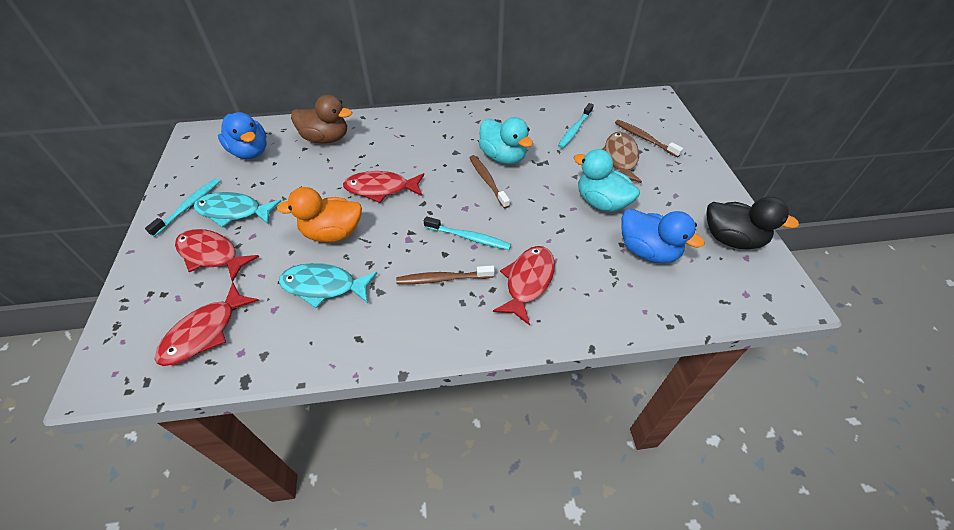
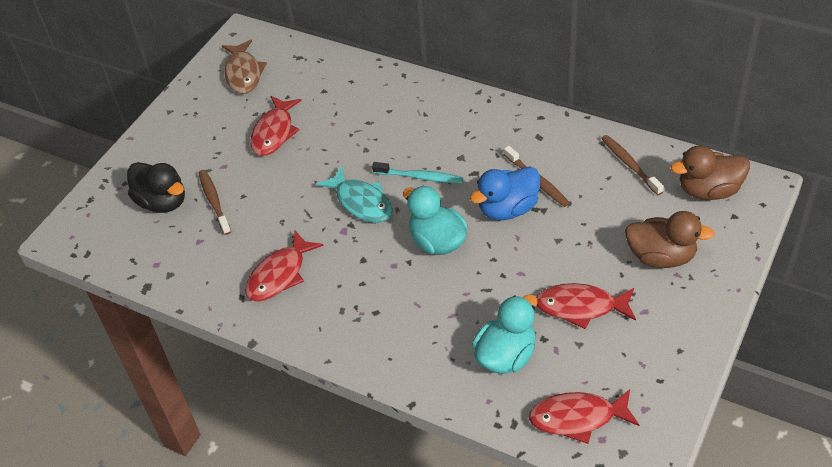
blue duck: [218,112,267,159] [621,208,705,263] = 2 -> [470,166,540,220] = 1
brown duck: [291,95,352,144] = 1 -> [625,211,714,268] [671,146,750,200] = 2
orange duck: [277,187,362,242] = 1 -> none = 0
turquoise fish: [194,192,281,228] [279,263,377,308] = 2 -> [316,166,393,223] = 1
turquoise toothbrush: [145,178,220,237] [424,216,511,250] [558,103,594,149] = 3 -> [372,162,463,184] = 1

